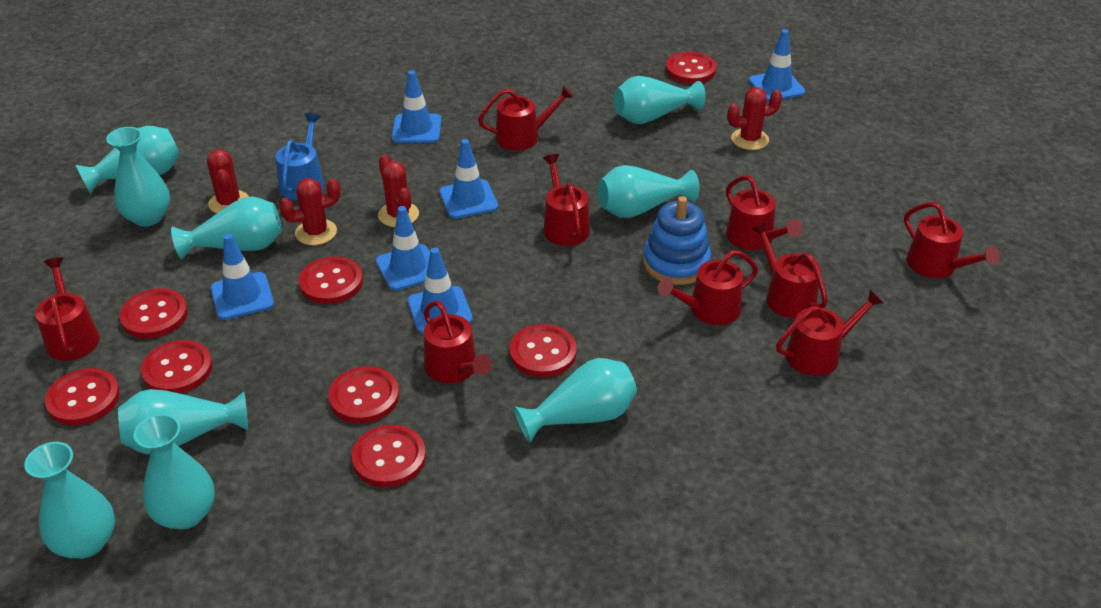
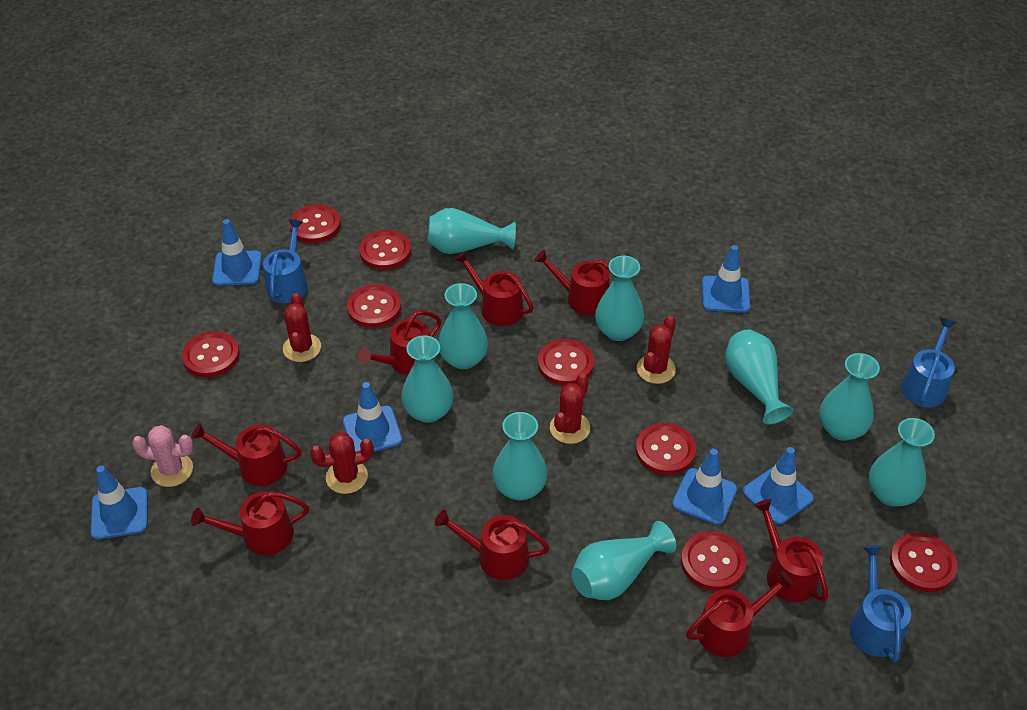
blue stacking toy: [643,196,711,285] = 1 -> none = 0
blue watering can: [276,113,324,201] = 1 -> [263,219,308,303] [850,545,911,662] [901,318,956,408] = 3
pink cactus: none = 0 -> [132,425,194,487] = 1
red watering can: [35,257,100,361] [424,301,492,383] [478,85,574,151] [543,154,590,246] [658,250,758,325] [726,175,802,250] [751,222,828,318] [776,290,883,376] [904,202,999,278] = 9 -> [191,423,302,486] [191,491,309,555] [358,310,441,375] [435,510,549,580] [455,251,534,326] [534,250,616,315] [686,571,794,657] [754,499,829,602] = 8

